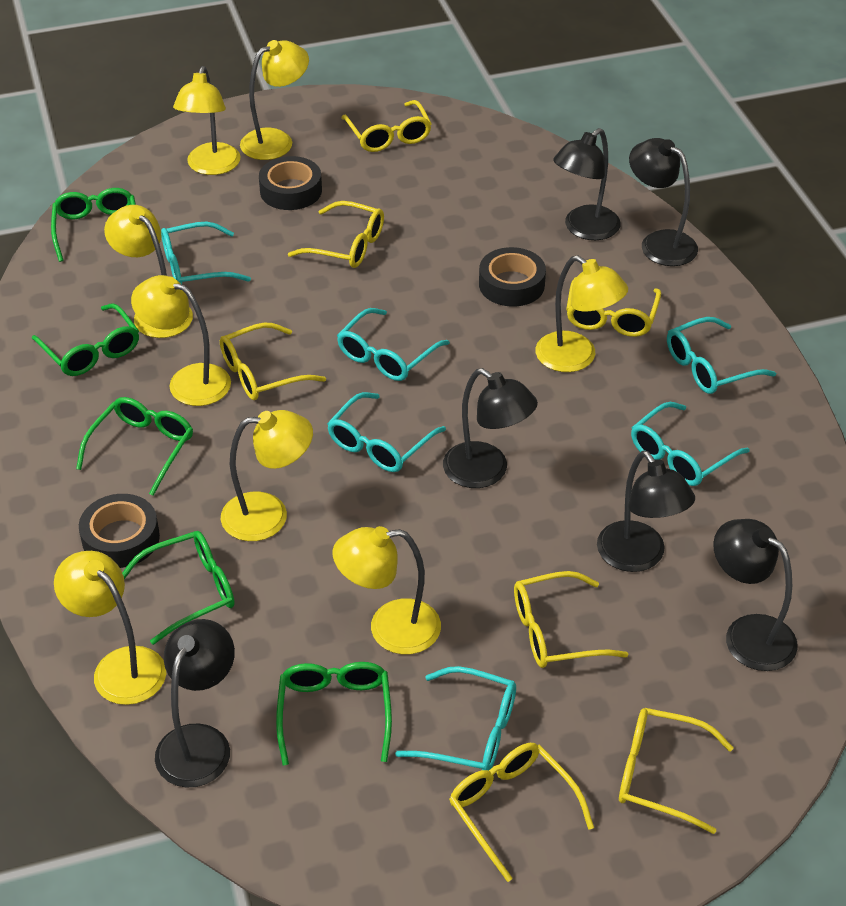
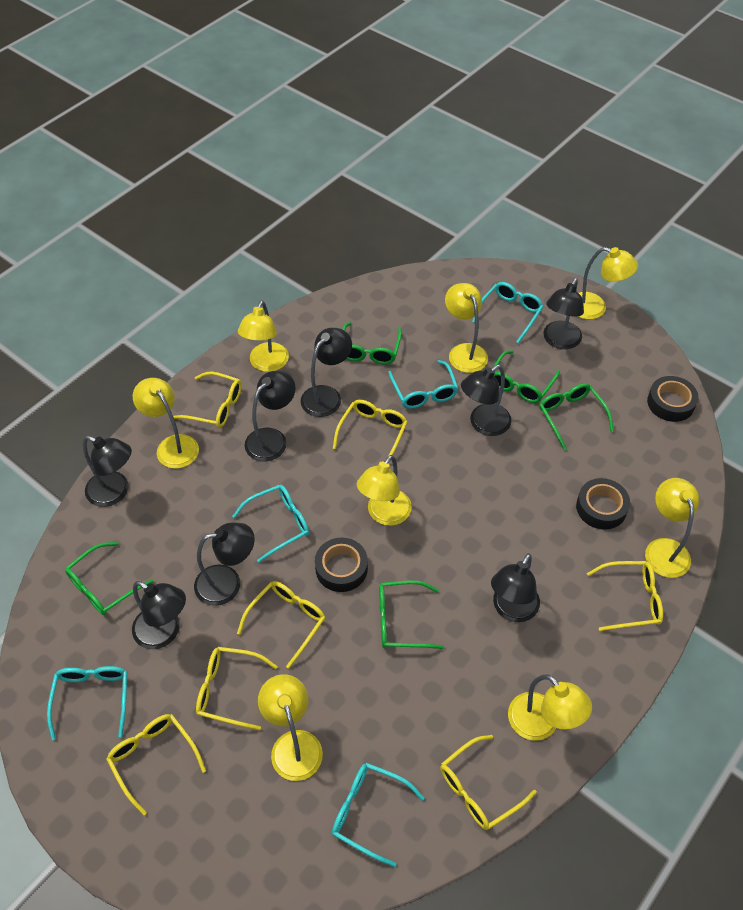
black lamp: [155,619,235,788] [443,368,538,488] [553,128,621,240] [597,451,695,572] [629,138,698,266] [713,519,798,671] = 6 -> [83,436,132,507] [132,581,186,649] [194,522,255,606] [245,371,296,462] [301,328,352,417] [461,364,512,436] [491,553,540,622] [544,278,584,349] = 8
turquoise glasses: [161,222,251,284] [327,392,446,472] [337,308,450,381] [395,666,516,770] [631,402,750,486] [667,317,776,394] = 6 -> [47,666,127,740] [232,485,309,562] [332,763,425,867] [388,360,458,409] [472,282,544,344] = 5

